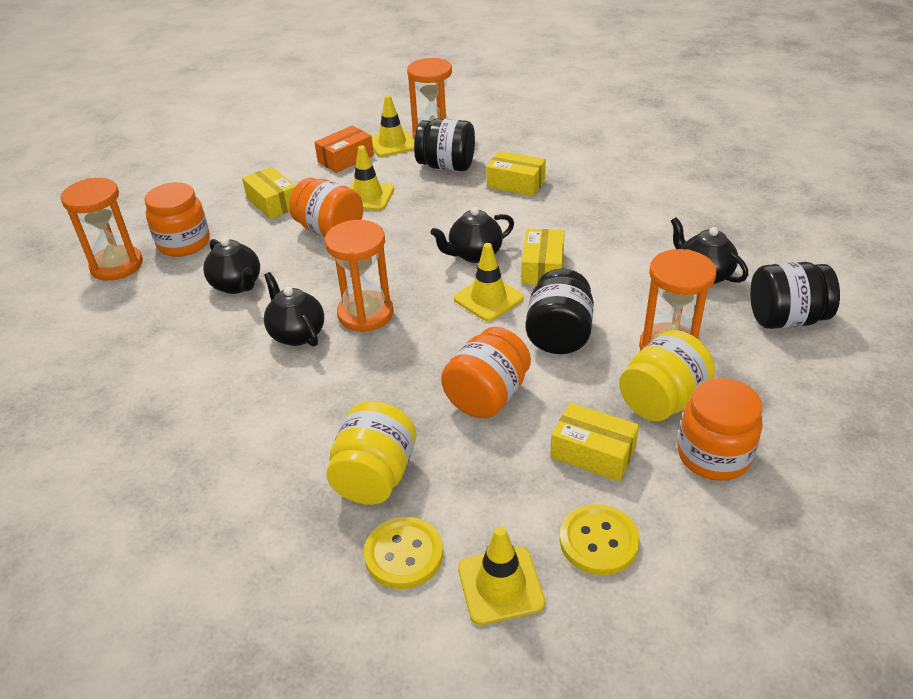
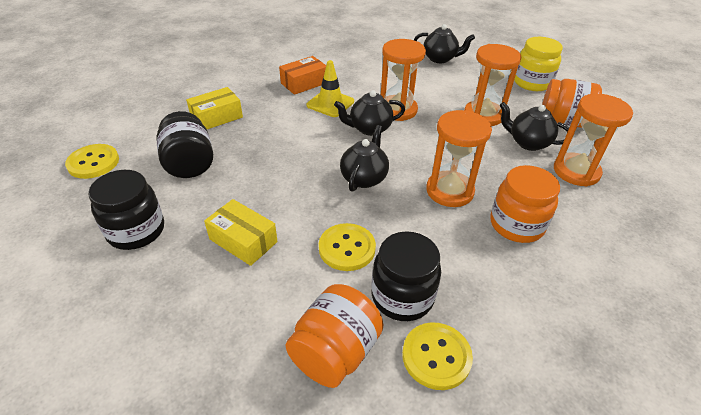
orange jar: [144,182,210,257] [289,178,363,237] [441,327,531,419] [678,378,763,481] = 4 -> [286,284,383,388] [491,165,560,243] [542,79,602,128] = 3
yellow box: [242,167,295,219] [486,151,546,196] [521,229,565,285] [550,403,639,482] = 4 -> [186,87,243,129] [204,199,278,266] = 2
yellow button: [364,517,443,589] [560,504,640,575] = 2 -> [65,144,119,179] [319,223,376,271] [402,322,473,390] = 3
yellow jar: [326,401,416,505] [619,330,715,422] = 2 -> [514,37,563,91] = 1
yellow traffic cone: [349,145,394,211] [371,95,414,157] [454,243,524,321] [458,526,545,625] = 4 -> [306,60,354,117] = 1

